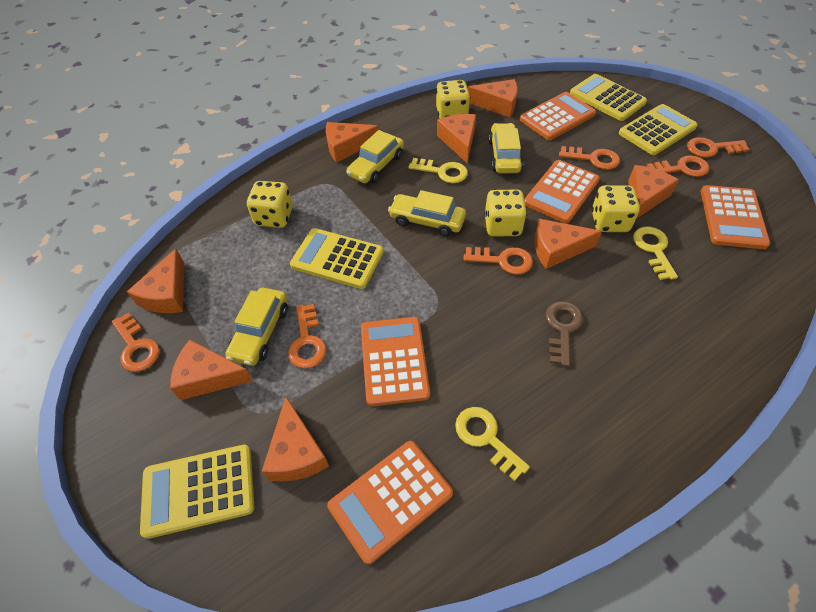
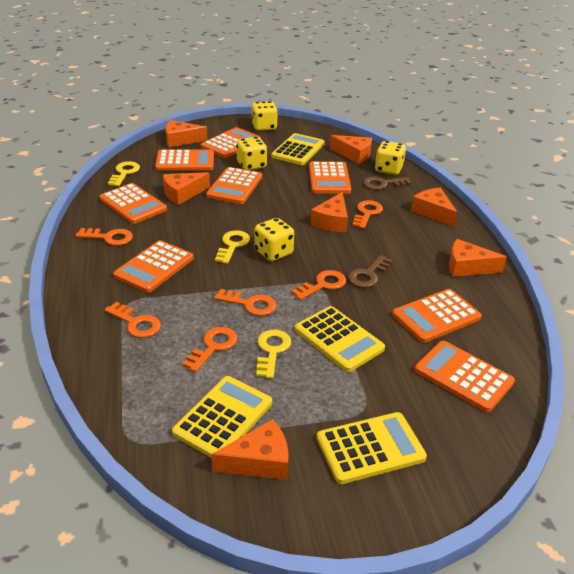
brown key: [546,301,583,366] = 1 -> [348,255,392,288] [363,177,412,190] = 2
orange calculator: [327,441,453,565] [361,317,430,406] [520,92,596,140] [524,160,600,223] [701,185,770,249] = 5 -> [99,183,167,224] [113,240,194,293] [155,150,214,171] [201,127,261,158] [206,167,262,204] [309,161,351,194] [392,289,482,343] [414,341,515,412] = 8
orange cheese: [127,249,184,313] [170,340,253,400] [262,397,329,482] [326,122,379,163] [437,114,476,163] [468,79,518,117] [534,219,602,269] [628,165,679,219] = 8 -> [163,172,210,205] [165,120,207,147] [211,419,289,480] [311,192,348,232] [330,135,372,164] [411,188,457,227] [449,239,507,277] = 7
yellow car: [225,288,288,366] [346,130,404,183] [388,190,466,236] [489,123,523,173] = 4 -> none = 0

